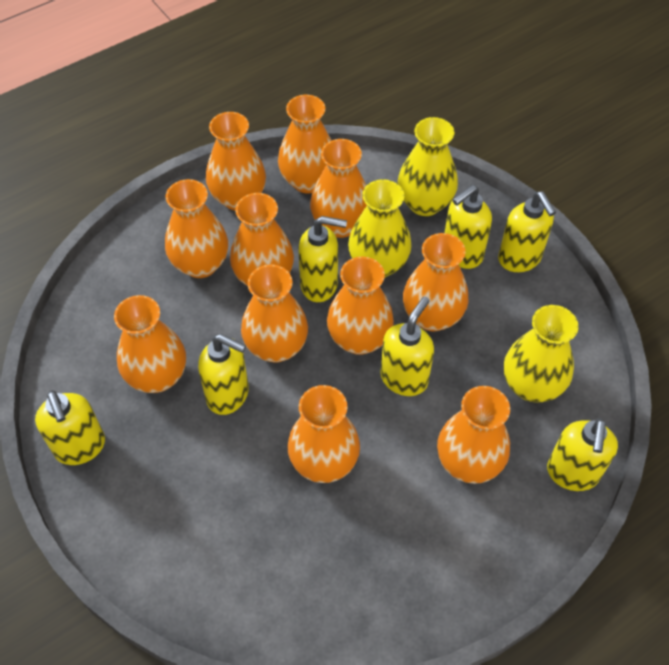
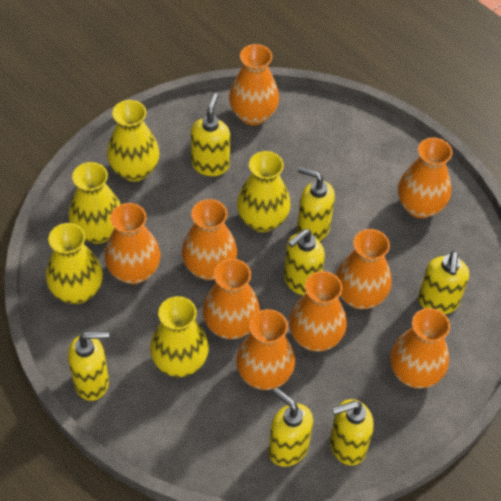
orange vase: [114,295,186,393] [165,179,228,278] [206,112,266,211] [230,193,294,286] [241,265,308,363] [278,95,332,194] [288,385,360,483] [310,139,367,238] [327,256,394,355] [403,233,468,331] [437,386,510,484] = 11 -> [104,203,160,284] [182,199,237,280] [203,259,260,339] [229,44,279,125] [236,309,295,390] [289,271,347,352] [336,229,392,309] [390,308,450,388] [398,138,452,218] = 9
yellow vase: [348,179,412,278] [397,117,458,216] [504,305,579,403] = 3 -> [46,223,103,304] [69,162,121,244] [107,100,160,182] [150,296,209,377] [237,151,290,232] = 5

